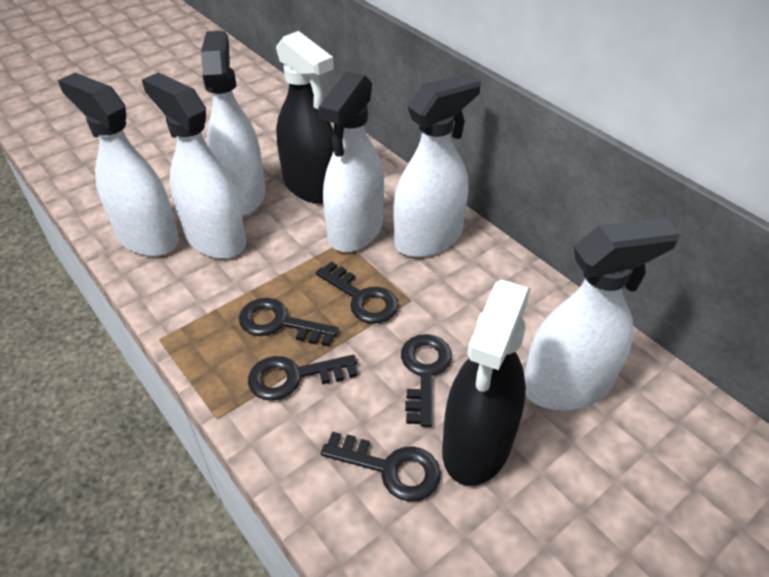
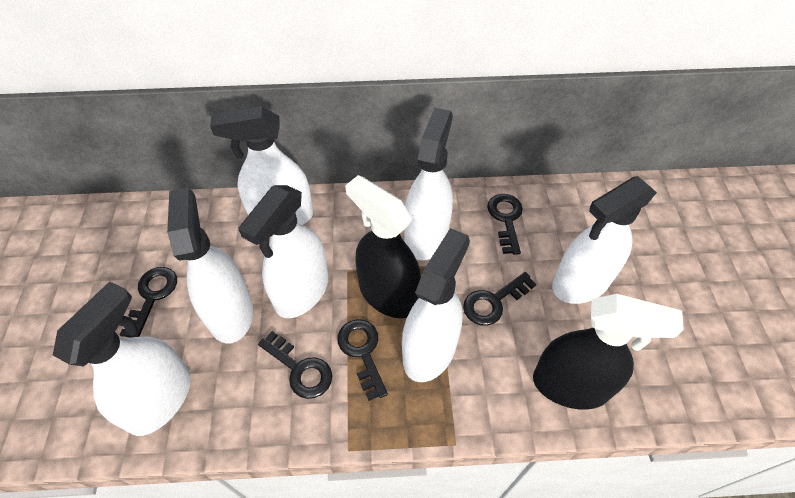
white spray bottle: [58,73,179,256] [142,72,246,259] [201,31,266,216] [318,71,384,252] [393,73,481,257] [524,218,680,410] = 6 -> [53,281,191,436] [167,187,253,344] [210,106,313,225] [238,185,328,318] [402,228,470,382] [404,108,453,260] [552,176,657,304] = 7

